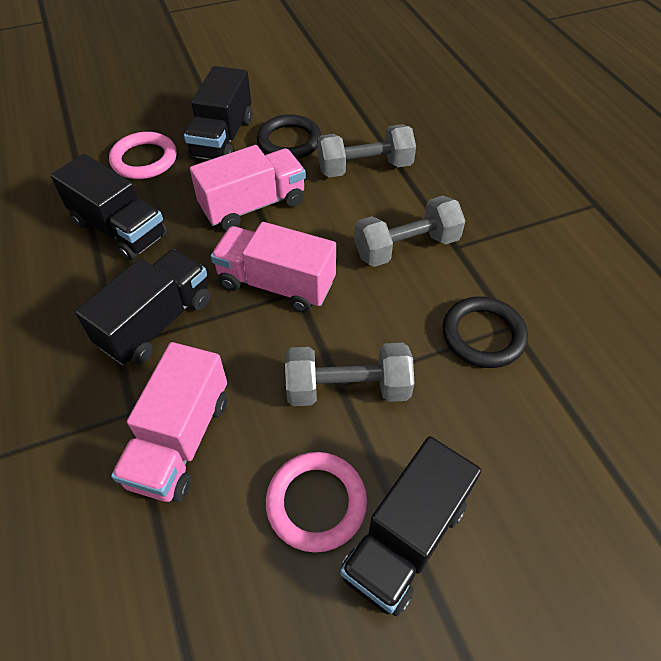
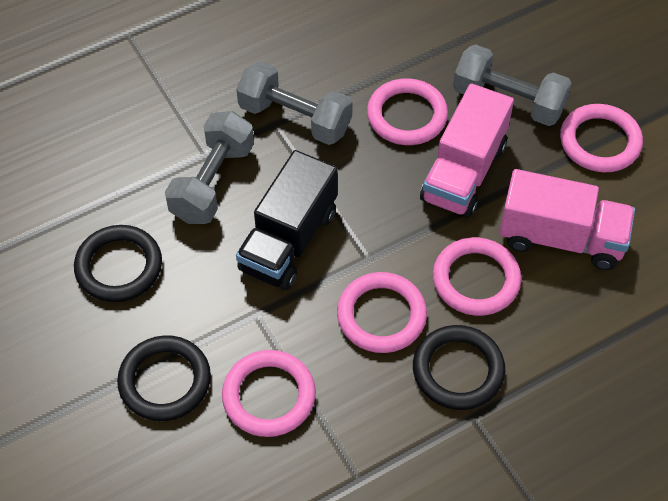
black ring: [257,114,322,159] [442,296,528,368] = 2 -> [74,225,162,302] [117,335,211,421] [413,325,505,410] = 3
black truck: [51,154,167,261] [75,249,210,365] [184,66,252,160] [340,436,482,616] = 4 -> [236,150,338,290] = 1
pink ring: [109,132,177,179] [266,452,367,552] = 2 -> [222,350,316,437] [337,272,427,353] [367,78,448,145] [433,237,521,316] [560,104,643,172] = 5
pink truck: [111,342,228,502] [190,145,306,231] [211,222,336,313] = 3 -> [420,83,514,218] [499,169,635,270] = 2

